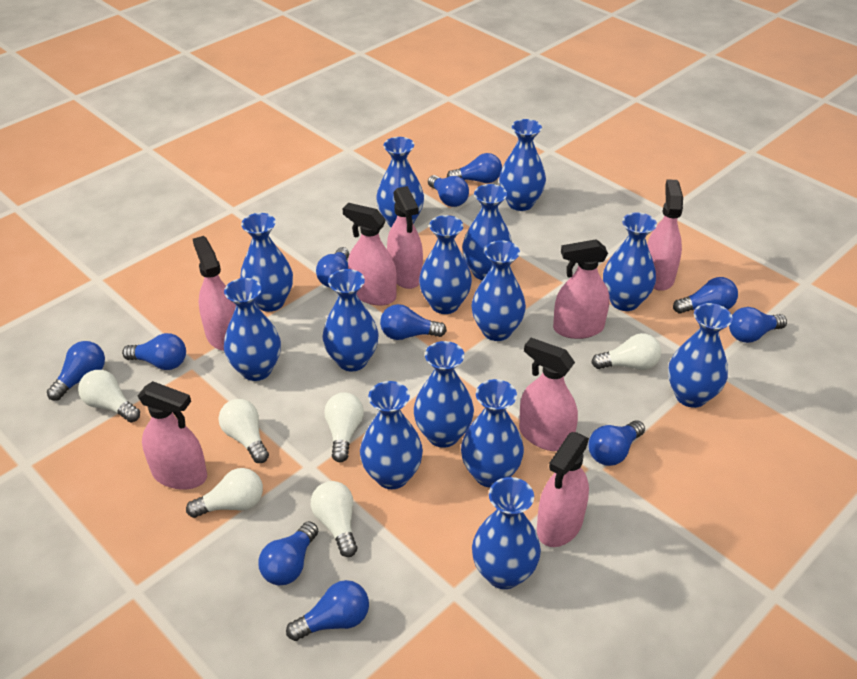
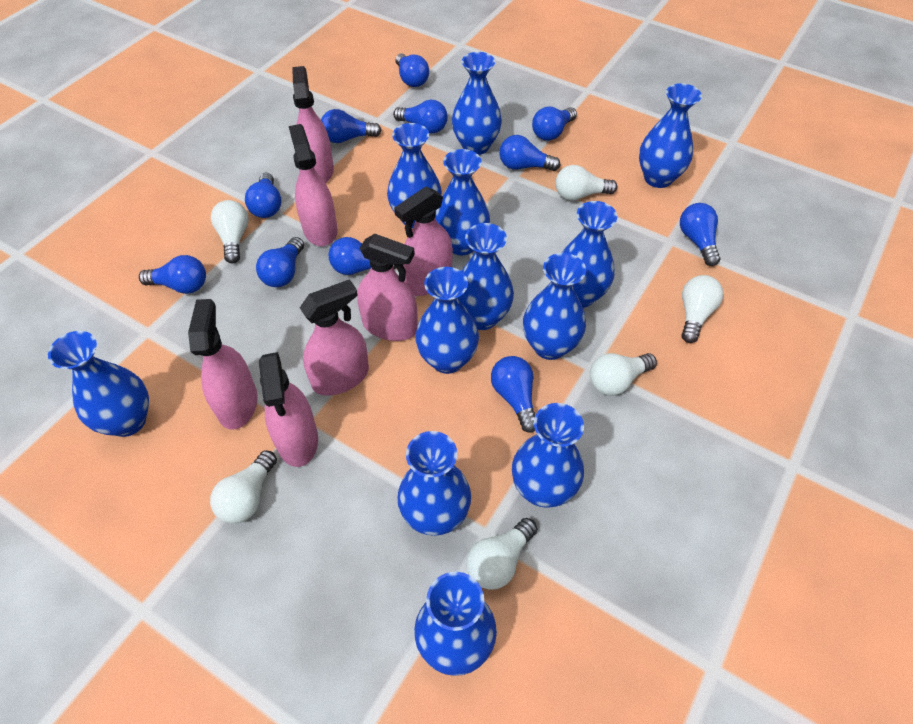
blue vase: [224,278,281,381] [240,213,293,312] [322,269,379,371] [360,381,423,489] [376,137,424,227] [414,341,474,448] [419,215,472,314] [461,379,524,487] [462,184,512,280] [471,240,526,341] [472,477,541,589] [499,119,546,211] [603,212,657,311] [668,303,733,408] = 14 -> [48,331,149,437] [387,123,442,229] [397,431,471,536] [414,572,497,676] [415,267,479,374] [435,149,490,255] [452,52,502,155] [458,223,514,330] [512,403,584,508] [523,253,586,360] [561,201,617,308] [639,83,702,188] = 12
pink spray bottle: [138,381,207,490] [193,236,236,351] [342,203,397,306] [387,186,423,289] [519,338,578,451] [537,432,589,547] [553,239,610,339] [647,179,683,291] = 8 -> [188,299,257,430] [259,352,318,467] [289,124,337,246] [292,66,334,183] [300,279,369,396] [357,234,417,341] [394,187,453,296] = 7

